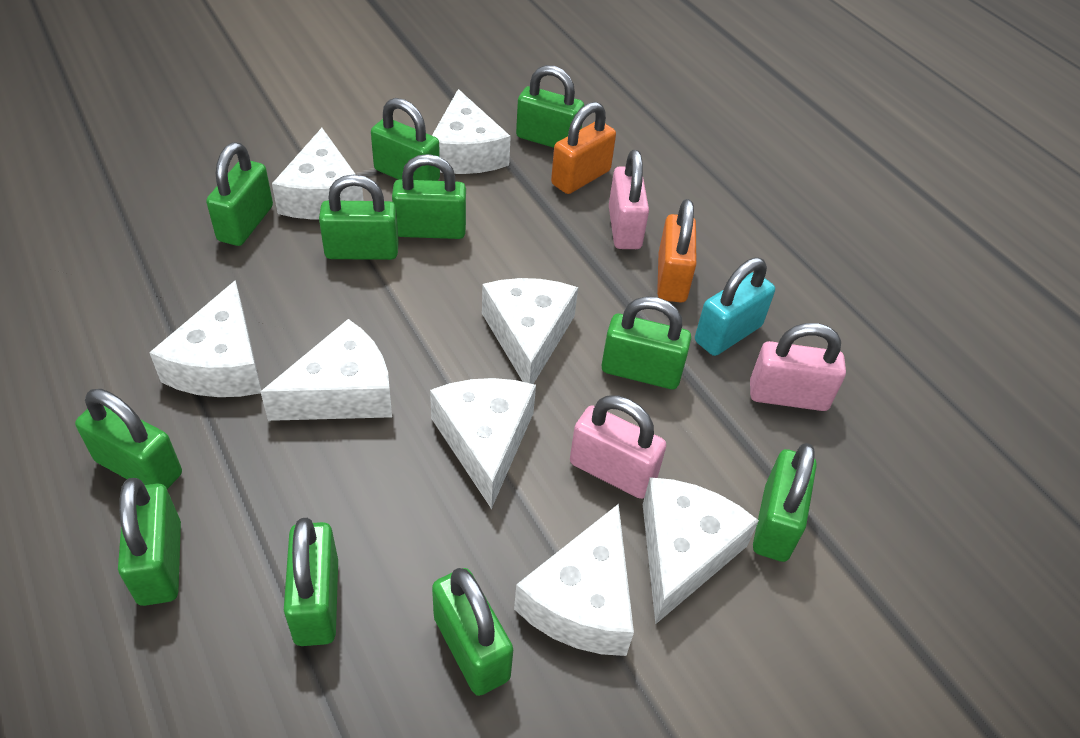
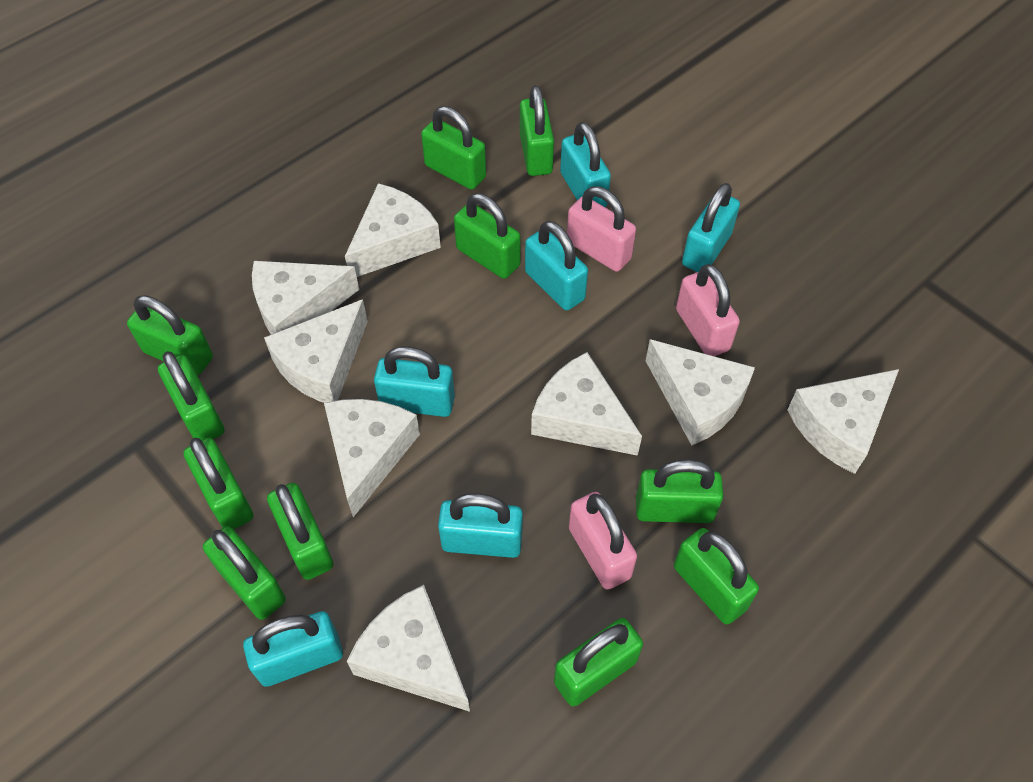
orange padlock: [551,102,616,194] [657,199,696,303] = 2 -> none = 0
turquoise padlock: [695,257,775,356] = 1 -> [243,611,343,687] [374,347,455,417] [438,493,523,558] [525,221,588,310] [560,122,611,207] [682,183,740,272] = 6

